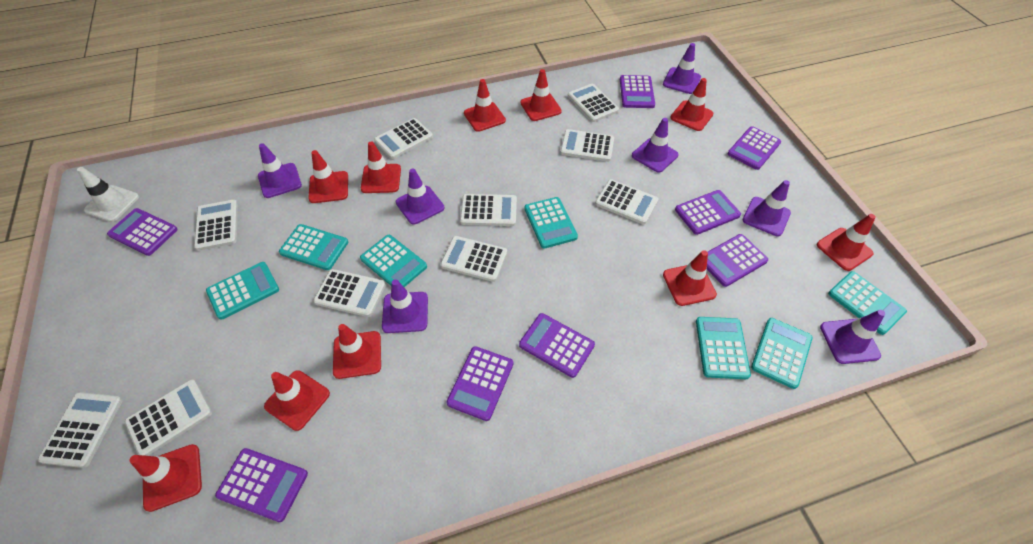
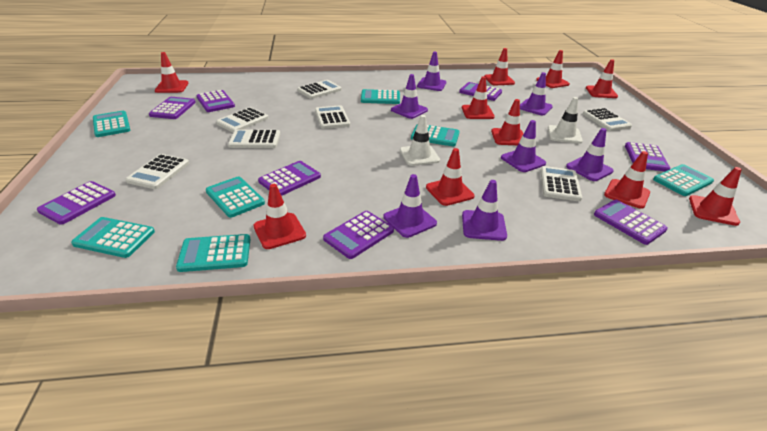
white calculator: [38,392,123,468] [125,379,212,456] [194,200,238,251] [313,269,386,317] [374,118,433,159] [440,236,507,282] [460,194,517,226] [560,129,614,162] [568,84,619,122] [595,179,658,224] = 10 -> [125,154,189,189] [216,107,268,132] [228,129,280,148] [297,80,342,99] [315,105,350,129] [540,166,582,201] [583,108,632,131] = 7
white traffic cone: [77,167,139,222] = 1 -> [400,115,440,166] [548,97,583,144] = 2

